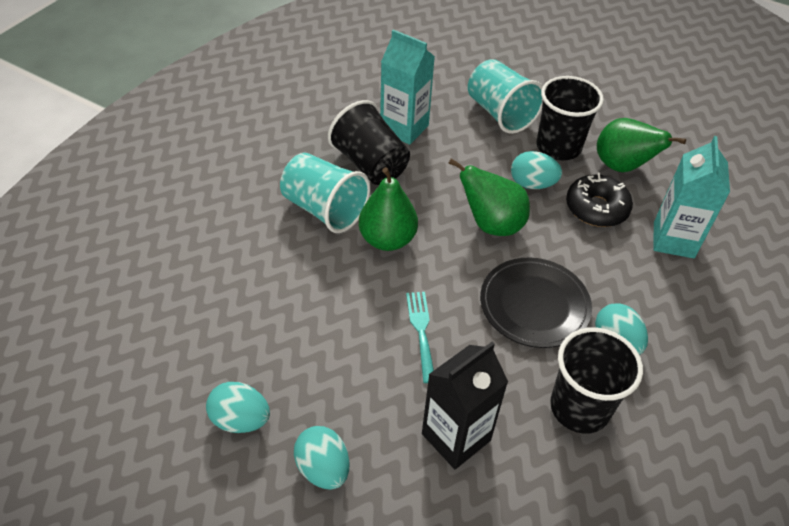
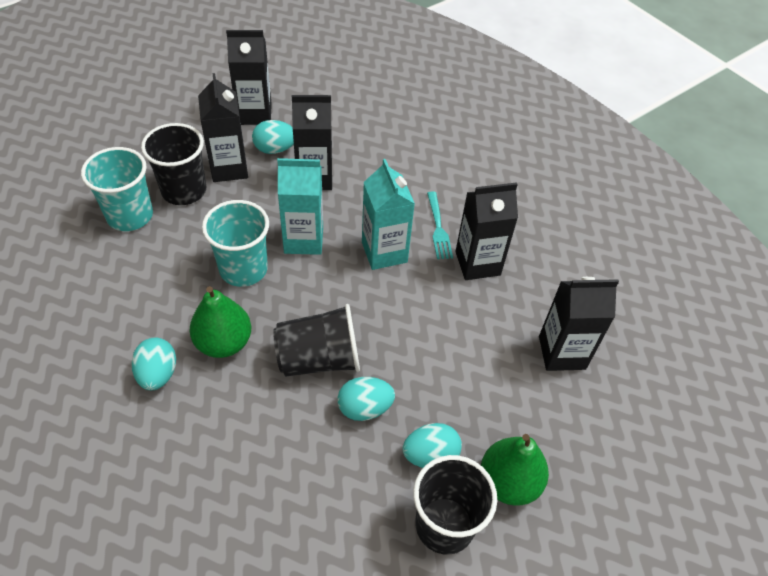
black carton: [422,342,508,469] = 1 -> [198,73,248,182] [226,30,272,125] [292,95,332,190] [455,182,518,280] [539,277,619,371] = 5
black donut: [566,173,633,227] = 1 -> none = 0
black plate: [480,258,592,348] = 1 -> none = 0
green pear: [359,167,418,251] [448,159,530,236] [597,118,686,172] = 3 -> [189,286,251,358] [481,434,549,505] = 2

